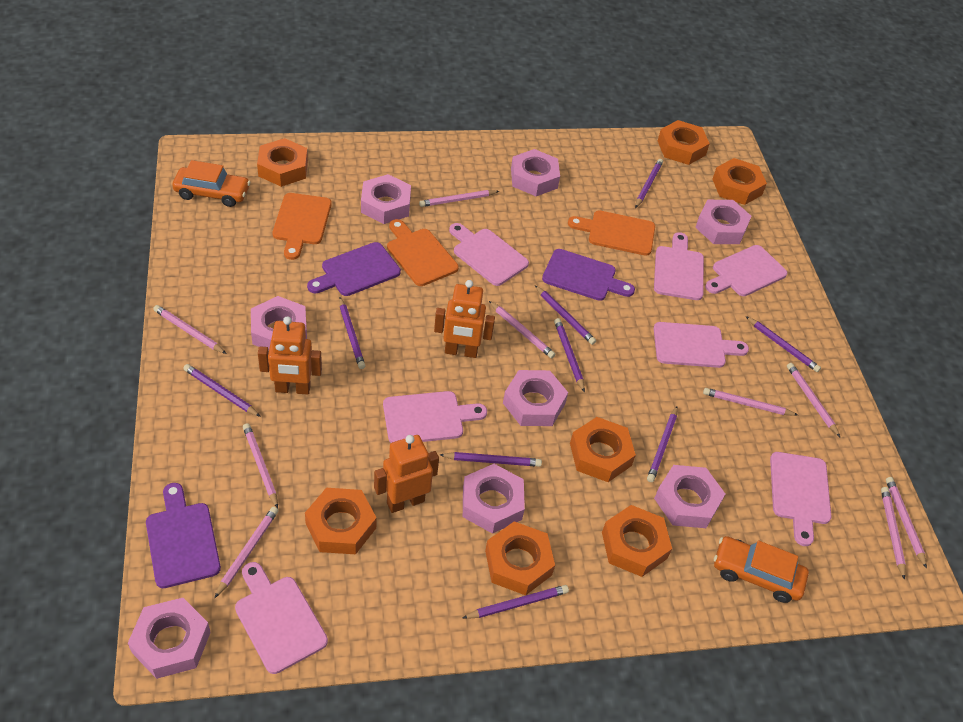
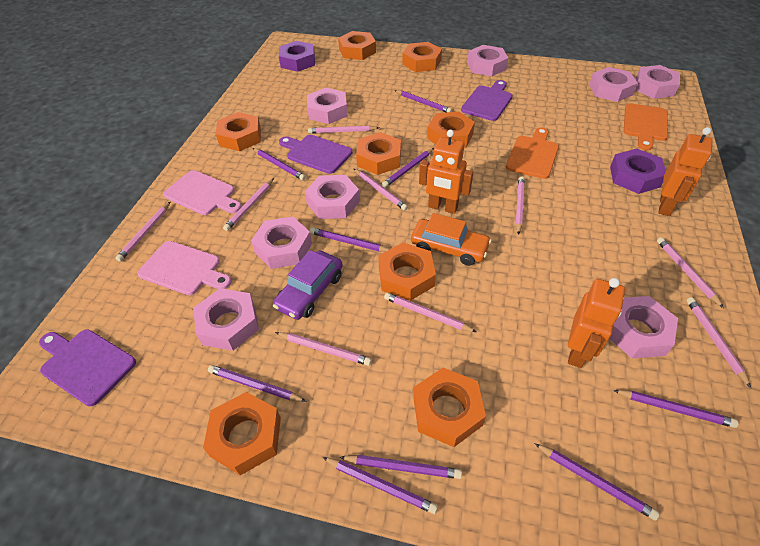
orange car: [172,160,250,207] [714,536,809,603] = 2 -> [411,213,492,266] = 1
orange cutting board: [272,193,332,260] [387,219,459,286] [568,210,655,256] = 3 -> [506,127,559,179] [624,103,668,150] = 2
orange nut: [257,138,308,187] [305,488,377,554] [485,521,555,595] [570,417,636,482] [602,505,672,577] [658,120,710,165] [712,158,767,205] = 7 -> [203,392,281,475] [216,112,261,151] [338,31,376,60] [356,132,401,175] [379,242,436,301] [402,42,442,72] [413,368,486,447] [427,111,475,148] = 8
pink cutting board: [235,562,328,674] [383,391,487,443] [449,223,529,286] [654,232,704,300] [654,322,749,368] [705,245,787,296] [770,452,832,546] = 7 -> [137,241,231,295] [163,170,242,215] = 2
purple car: none = 0 -> [273,250,343,320] = 1
purple nut: none = 0 -> [279,41,315,72] [610,148,666,194] = 2

